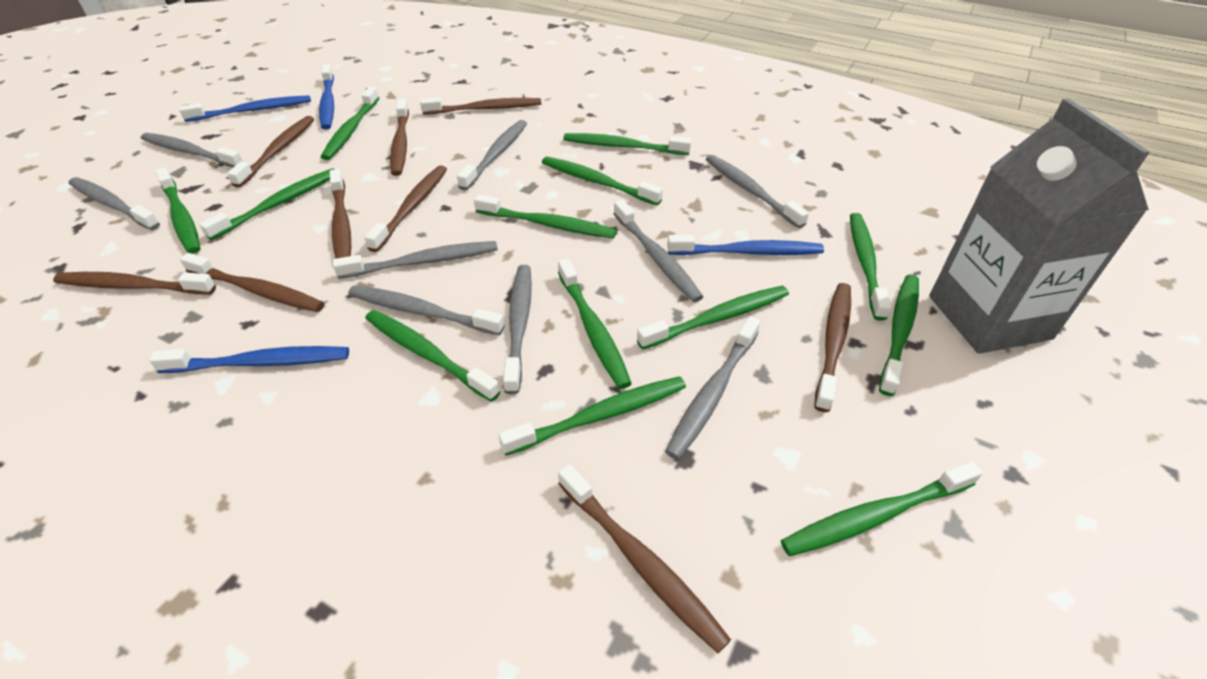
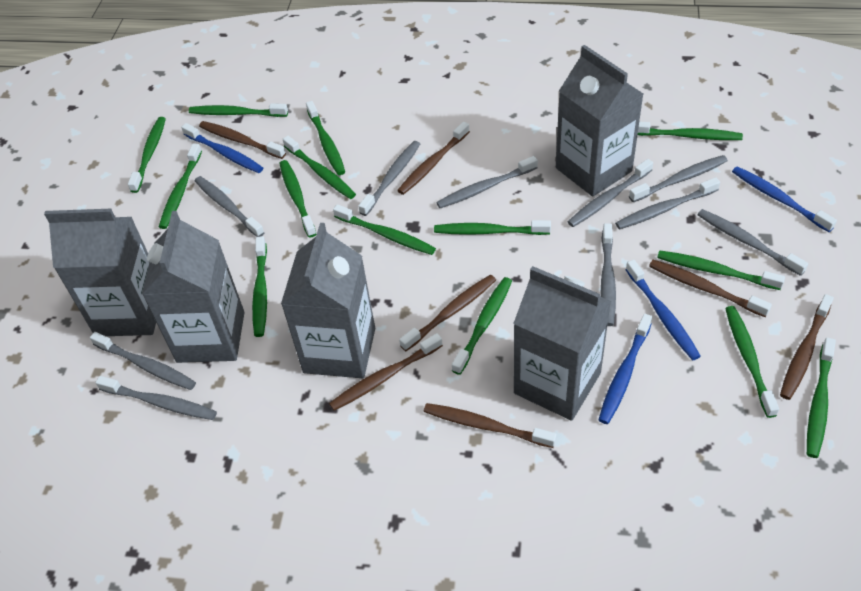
brown toothbrush: [53,272,216,294] [180,253,324,312] [227,116,314,188] [330,169,351,259] [364,165,447,252] [390,99,409,176] [420,98,541,115] [558,464,731,653] [814,283,851,412] = 9 -> [199,121,286,159] [329,333,443,411] [397,122,470,195] [399,275,496,351] [424,403,557,448] [649,260,772,317] [780,294,834,400] = 7
green toothbrush: [156,168,200,254] [199,168,334,240] [321,87,379,160] [365,310,500,402] [474,194,617,239] [498,376,686,456] [542,156,663,205] [558,259,632,389] [563,133,692,155] [637,286,789,349] [781,462,983,556] [850,213,892,321] [879,275,919,396] = 13 -> [128,117,166,193] [159,143,202,229] [189,103,288,117] [252,236,267,337] [279,160,316,237] [283,136,356,199] [306,101,345,175] [333,204,436,255] [434,220,551,235] [452,277,512,375] [638,122,743,140] [657,251,785,290] [725,306,779,418] [807,337,836,458] = 14
grey carton: [929,98,1150,354] = 1 -> [44,209,156,336] [142,211,244,363] [281,223,375,378] [513,266,611,421] [556,45,643,197] = 5
grey toothbrush: [68,177,160,230] [141,133,243,167] [333,241,498,279] [348,285,504,335] [457,120,527,190] [503,265,532,394] [614,200,703,302] [665,316,761,460] [706,155,809,228] = 9 -> [90,332,196,390] [95,376,217,420] [195,176,265,237] [358,141,420,216] [436,156,538,208] [568,159,653,227] [601,223,616,326] [615,177,720,229] [629,155,728,202] [697,209,808,276] = 10

